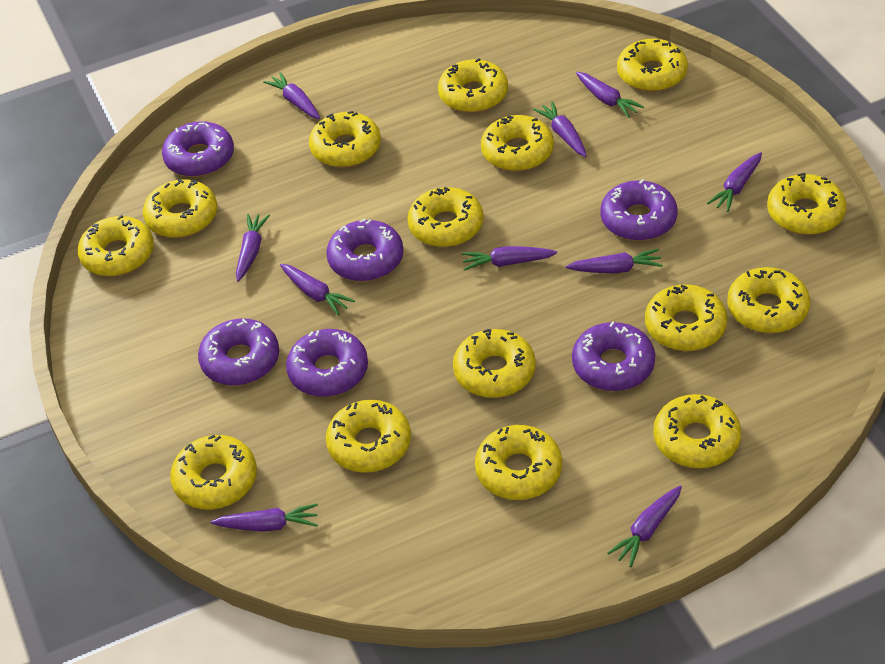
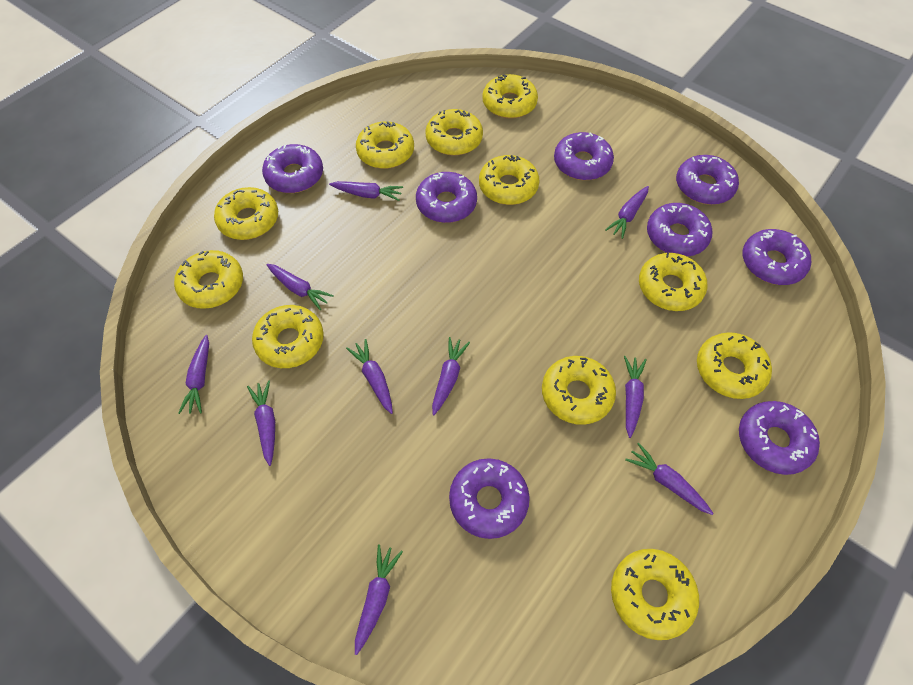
purple donut: [162,121,234,177] [198,319,279,386] [286,329,368,397] [326,219,403,281] [572,321,655,391] [601,179,677,241] = 6 -> [262,144,323,193] [416,172,477,223] [449,458,530,539] [554,132,614,180] [647,203,712,256] [676,155,739,205] [739,401,820,475] [742,229,811,285] = 8
yellow donut: [78,215,154,276] [143,179,217,238] [170,435,257,510] [309,111,381,168] [326,400,411,473] [407,187,484,247] [438,58,508,113] [453,329,536,398] [475,425,562,500] [481,115,554,171] [617,39,688,92] [645,284,728,351] [653,394,741,468] [727,267,810,333] [767,173,846,235] = 15 -> [174,250,243,309] [214,187,278,240] [252,305,324,368] [356,121,414,169] [425,109,483,156] [479,155,540,205] [482,74,538,119] [542,356,616,425] [611,549,699,640] [639,253,707,311] [697,332,772,399] = 11

